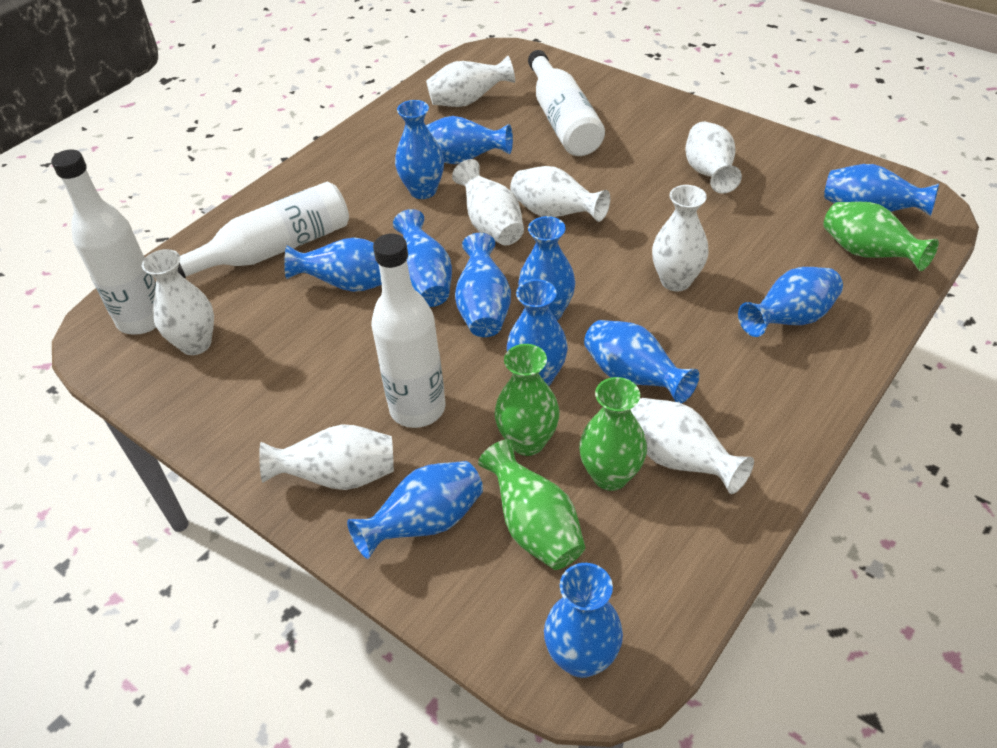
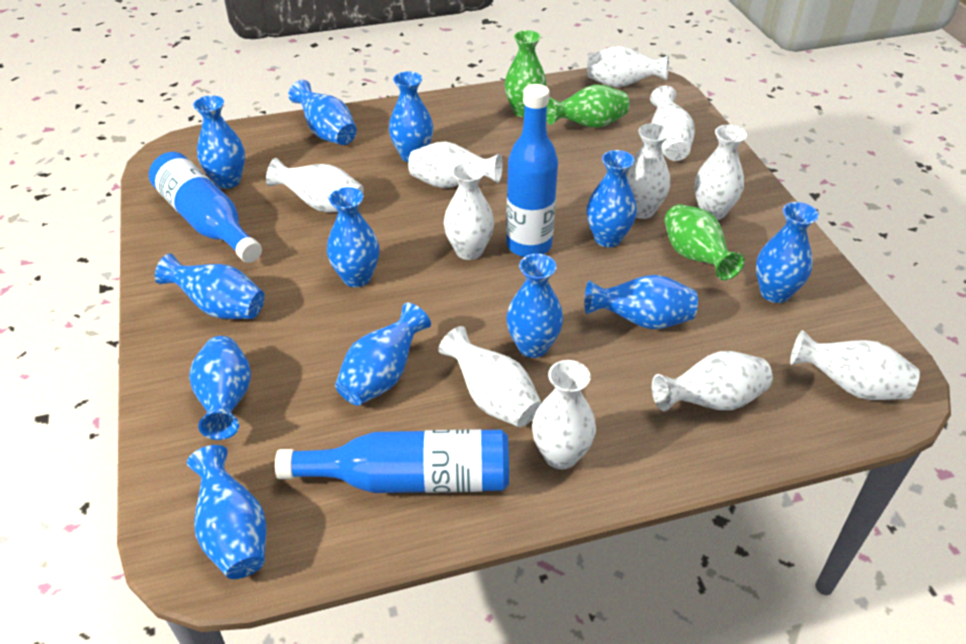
blue bottle: none = 0 -> [149,152,262,263] [275,429,509,493] [506,84,558,257] = 3
green vase: [478,439,585,570] [495,344,560,456] [579,377,647,491] [824,202,939,271] = 4 -> [505,30,546,117] [546,84,629,128] [664,204,745,280] = 3
white bottle: [51,149,156,335] [178,182,349,279] [371,234,445,428] [528,50,605,156] = 4 -> none = 0
white vase: [142,249,214,355] [259,424,394,490] [426,56,515,107] [452,159,524,246] [510,166,610,222] [630,398,754,494] [652,185,709,291] [685,121,742,194] = 8 -> [266,158,364,212] [408,141,503,188] [438,326,541,427] [444,162,494,260] [532,360,596,469] [587,46,669,87] [626,123,670,219] [650,86,695,161] [652,351,773,411] [694,125,747,220] [790,330,920,400] = 11

